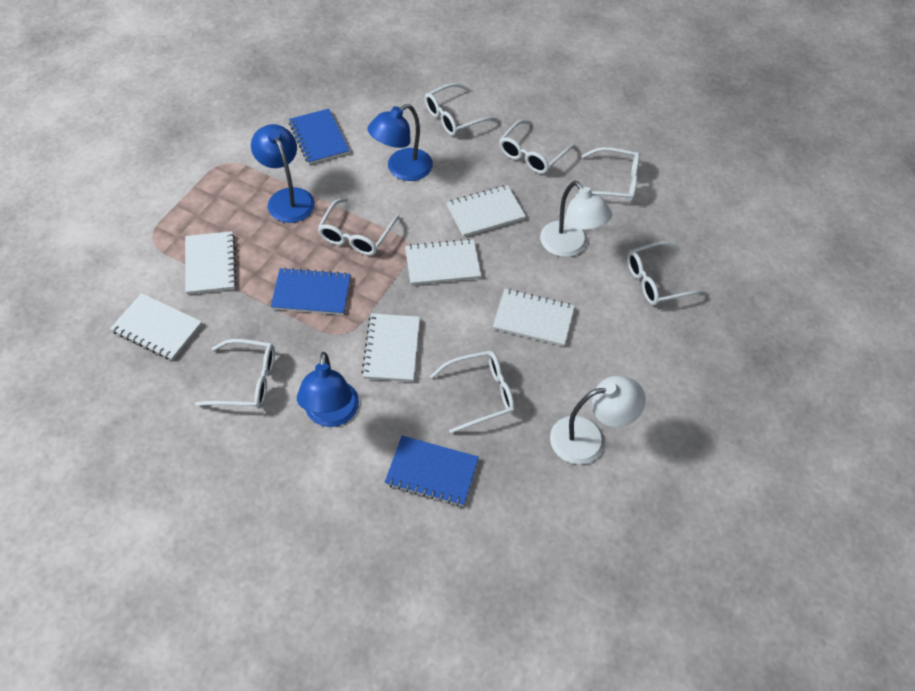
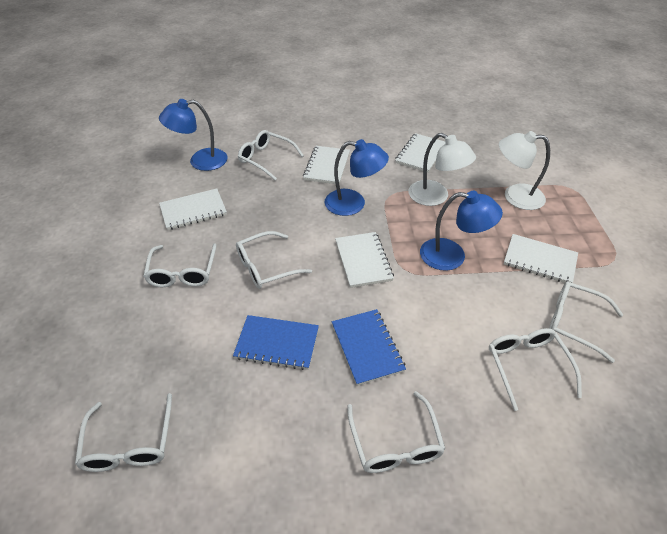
blue notebook: [271,267,351,315] [289,109,350,164] [385,436,479,506] = 3 -> [233,315,319,370] [332,309,406,386] = 2
white notebook: [110,293,202,361] [185,231,237,294] [361,313,420,382] [405,239,481,285] [446,185,526,237] [493,289,575,346] = 6 -> [159,188,227,230] [303,146,350,184] [335,232,394,288] [395,133,445,173] [504,234,578,283] = 5

